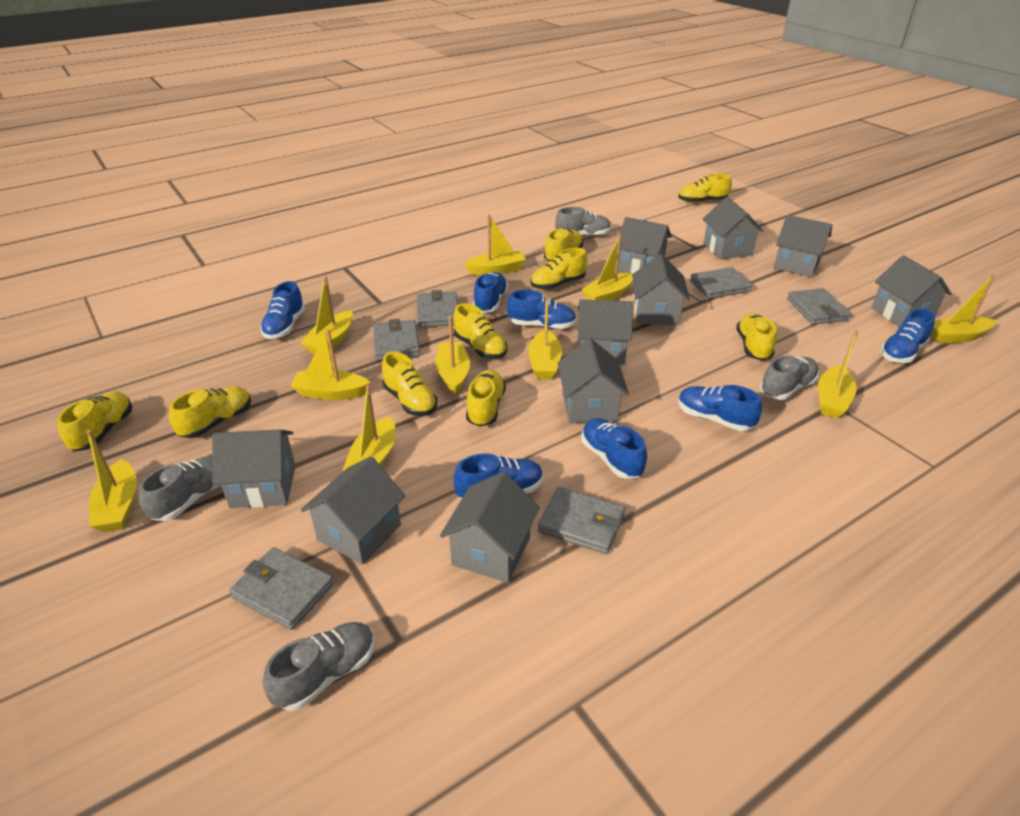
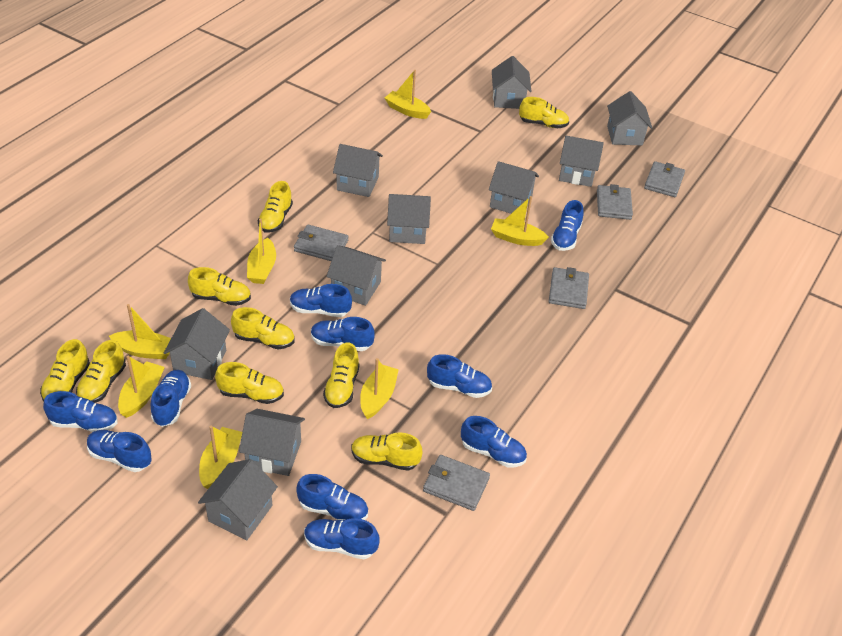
blue shoe: [260,281,305,339] [454,454,543,499] [473,272,508,313] [507,290,576,329] [582,418,647,479] [678,385,762,431] [880,309,935,363] = 7 -> [43,391,118,432] [87,430,152,472] [151,370,191,427] [290,284,352,317] [296,474,368,520] [304,518,379,559] [311,317,375,351] [427,354,492,398] [461,416,527,467] [551,200,584,251] = 10
grey shoe: [139,455,221,521] [263,622,375,711] [555,207,611,237] [760,355,819,400] = 4 -> none = 0
grey wallet: [229,547,334,630] [373,319,420,360] [417,290,458,327] [538,487,625,554] [690,267,753,299] [787,288,851,325] = 6 -> [294,225,348,261] [423,455,490,511] [549,267,589,309] [597,184,633,220] [644,161,685,197] = 5
yellow boat: [86,430,137,532] [290,329,371,400] [300,276,353,354] [342,385,395,471] [435,315,470,395] [464,214,526,275] [528,296,562,379] [581,235,633,301] [818,330,858,418] [931,275,997,344] = 10 -> [109,304,171,359] [118,355,165,418] [199,426,242,489] [247,218,276,284] [360,358,399,419] [385,70,431,119] [491,196,549,246] = 7

